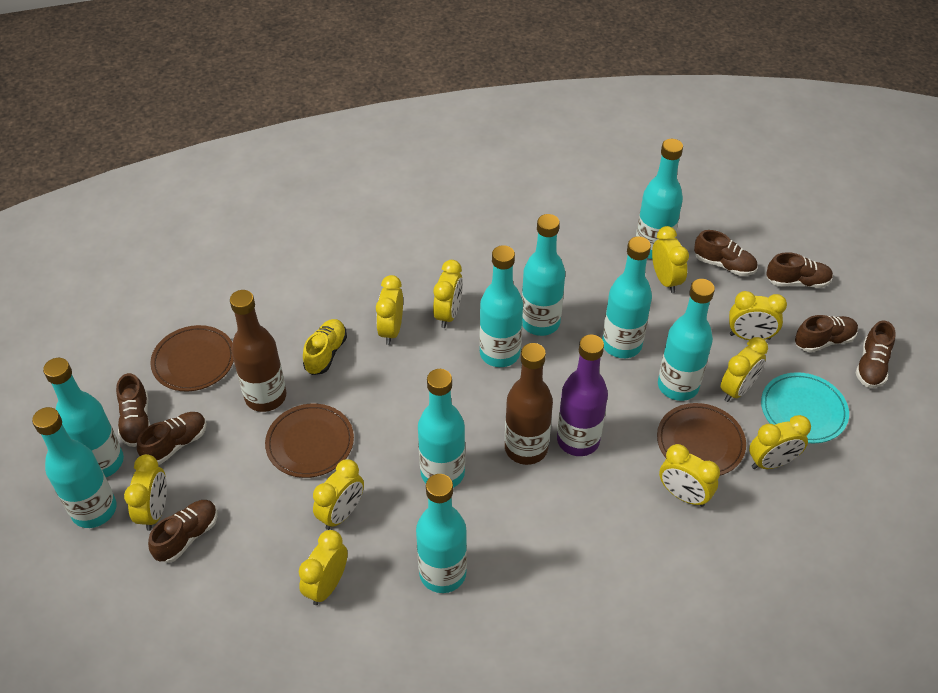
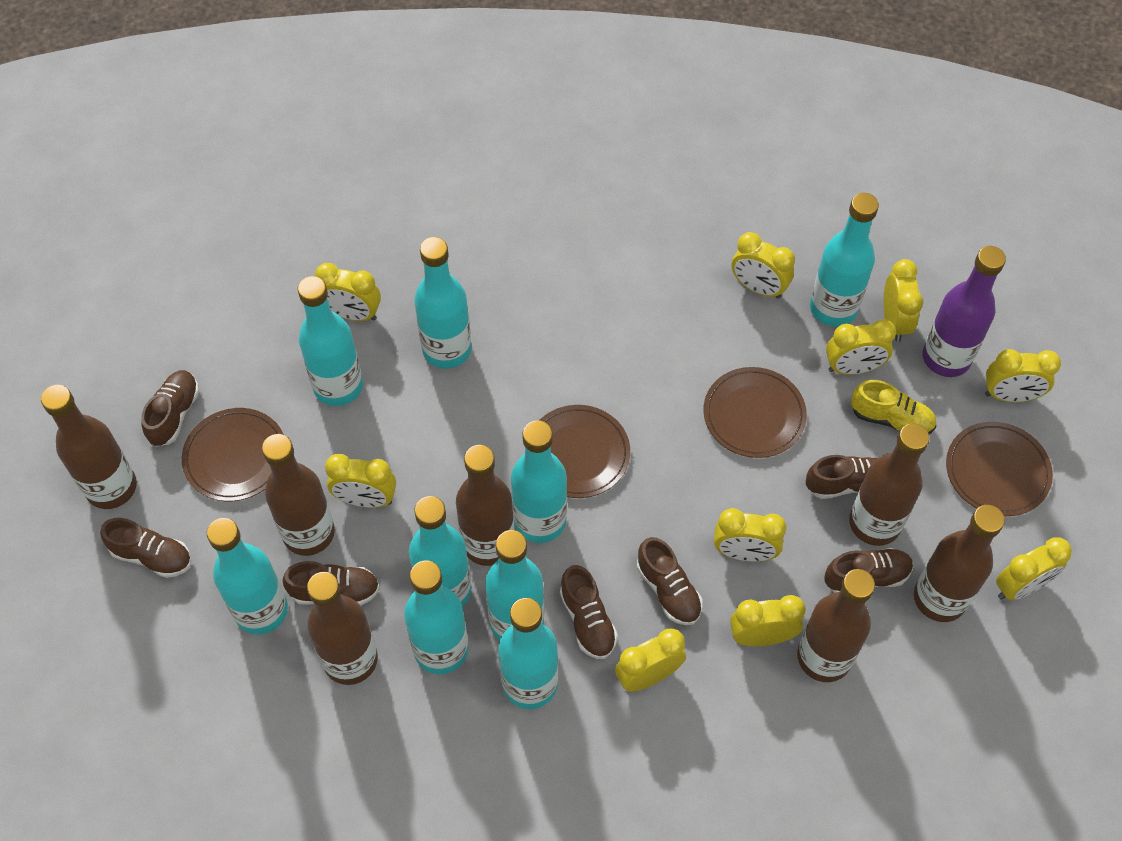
brown bottle: [230,290,286,412] [505,343,553,465] = 2 -> [41,385,137,509] [262,434,335,556] [307,572,378,685] [456,445,515,566] [797,569,875,682] [849,423,930,546] [914,505,1005,622] = 7
brown plate: [150,325,234,391] [265,404,354,478] [657,403,746,476] = 3 -> [182,408,284,501] [539,405,630,498] [703,367,807,458] [946,422,1053,516] = 4
turquoise plate: [761,372,849,443] = 1 -> none = 0

